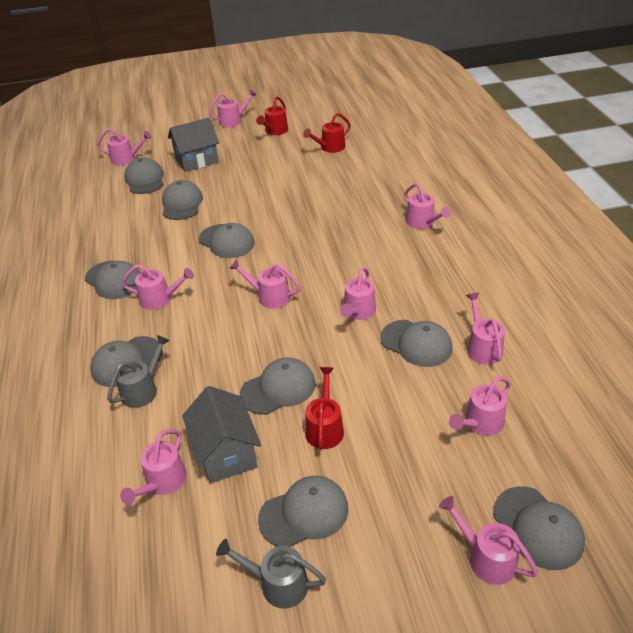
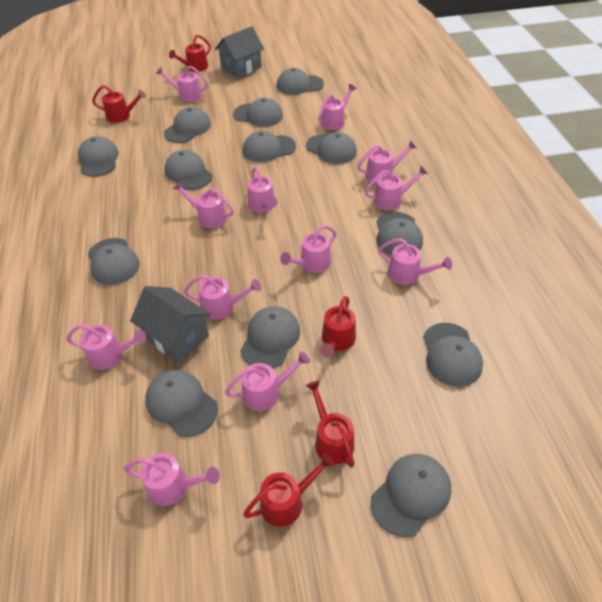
grey cap: [85,261,140,299] [90,336,163,387] [124,157,164,194] [162,180,203,220] [198,223,255,258] [240,357,316,415] [258,476,348,547] [380,320,453,367] [493,486,585,570] = 9 -> [78,136,119,177] [88,238,140,285] [145,370,218,437] [164,107,211,143] [164,150,212,190] [233,98,283,127] [240,306,300,369] [243,131,296,162] [277,68,324,95] [306,132,357,164] [371,454,451,537] [377,212,423,255] [423,323,483,387] = 13
grey watering can: [107,335,170,408] [216,539,326,609] = 2 -> none = 0
pink watering can: [97,128,152,165] [120,429,187,505] [122,264,194,310] [208,89,257,128] [229,260,301,309] [340,267,376,320] [404,183,451,229] [439,496,538,585] [449,376,511,436] [466,292,505,365] = 10 -> [66,324,146,370] [124,453,220,506] [156,66,209,102] [173,181,234,228] [184,275,261,320] [225,351,310,411] [247,167,278,213] [280,225,337,273] [318,84,357,130] [357,140,417,184] [364,166,428,210] [378,238,452,285] = 12
red watering can: [256,96,288,135] [303,113,351,153] [305,367,344,450] = 3 -> [92,85,146,123] [169,35,211,72] [243,453,335,527] [306,380,355,468] [320,296,356,358] = 5

